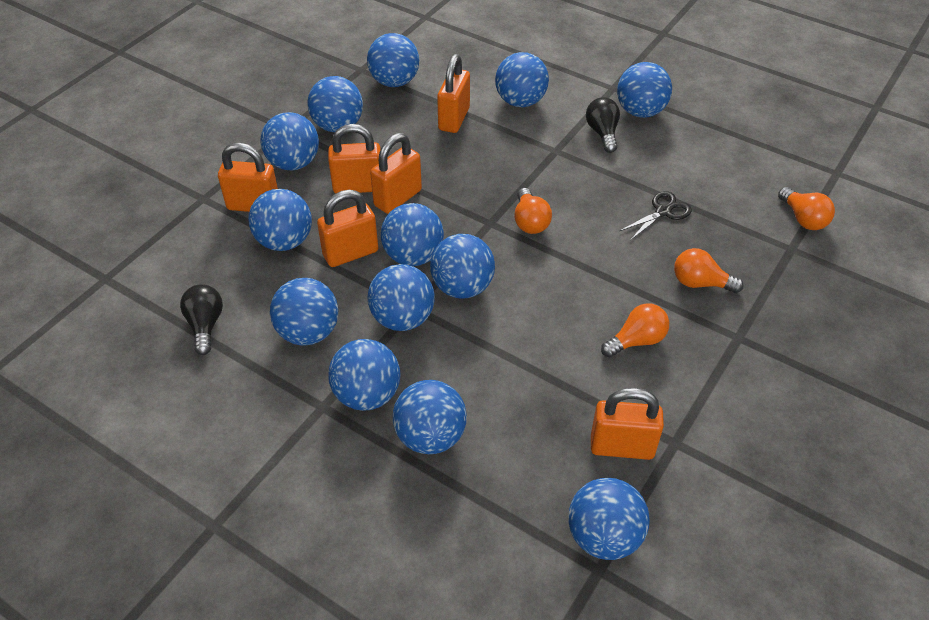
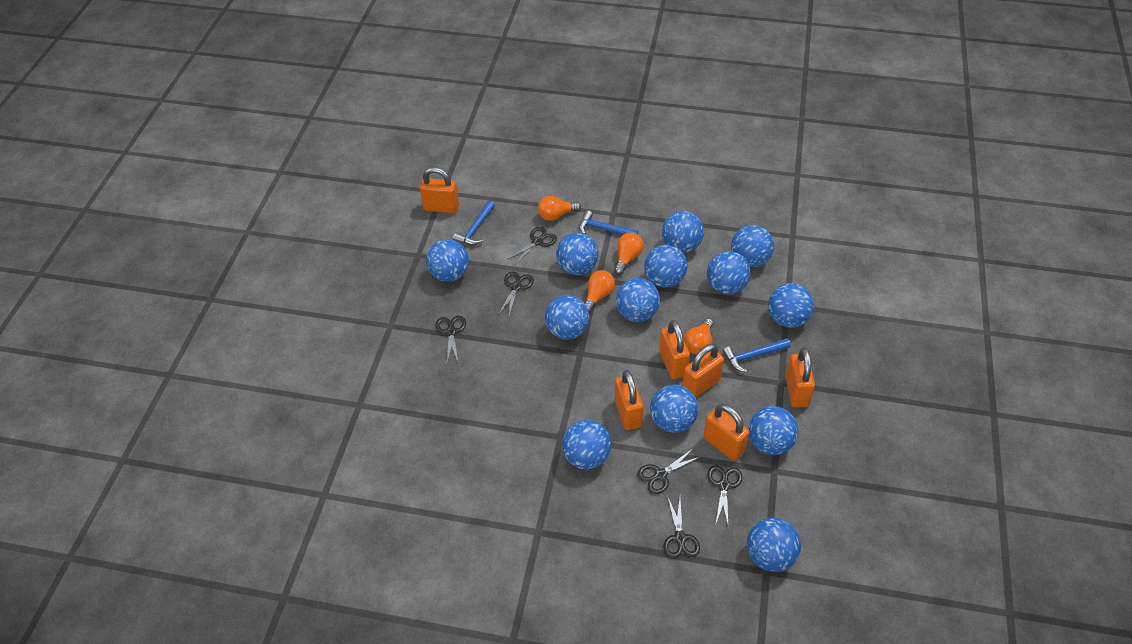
black light bulb: [180,284,223,355] [586,97,620,153] = 2 -> none = 0
black scissors: [620,191,692,240] = 1 -> [435,316,466,362] [498,271,534,316] [508,227,557,265] [637,449,701,494] [663,495,700,559] [707,465,742,526] = 6
blue hammer: none = 0 -> [453,201,495,245] [579,210,638,235] [723,338,791,373] = 3

